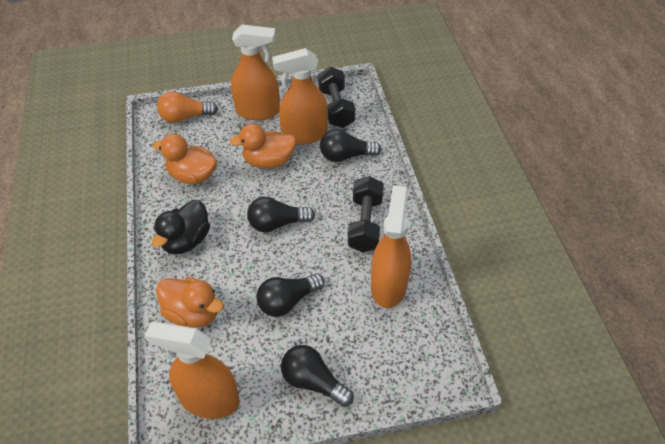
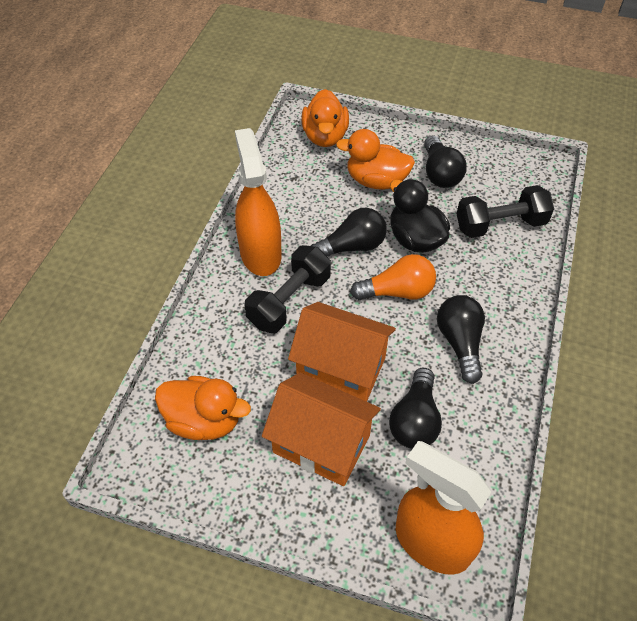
orange house: none = 0 -> [262,373,381,486] [288,302,396,402] = 2
orange spray bottle: [145,322,240,419] [231,25,280,120] [272,48,328,145] [371,185,411,308] = 4 -> [235,128,282,276] [396,441,491,575] = 2

